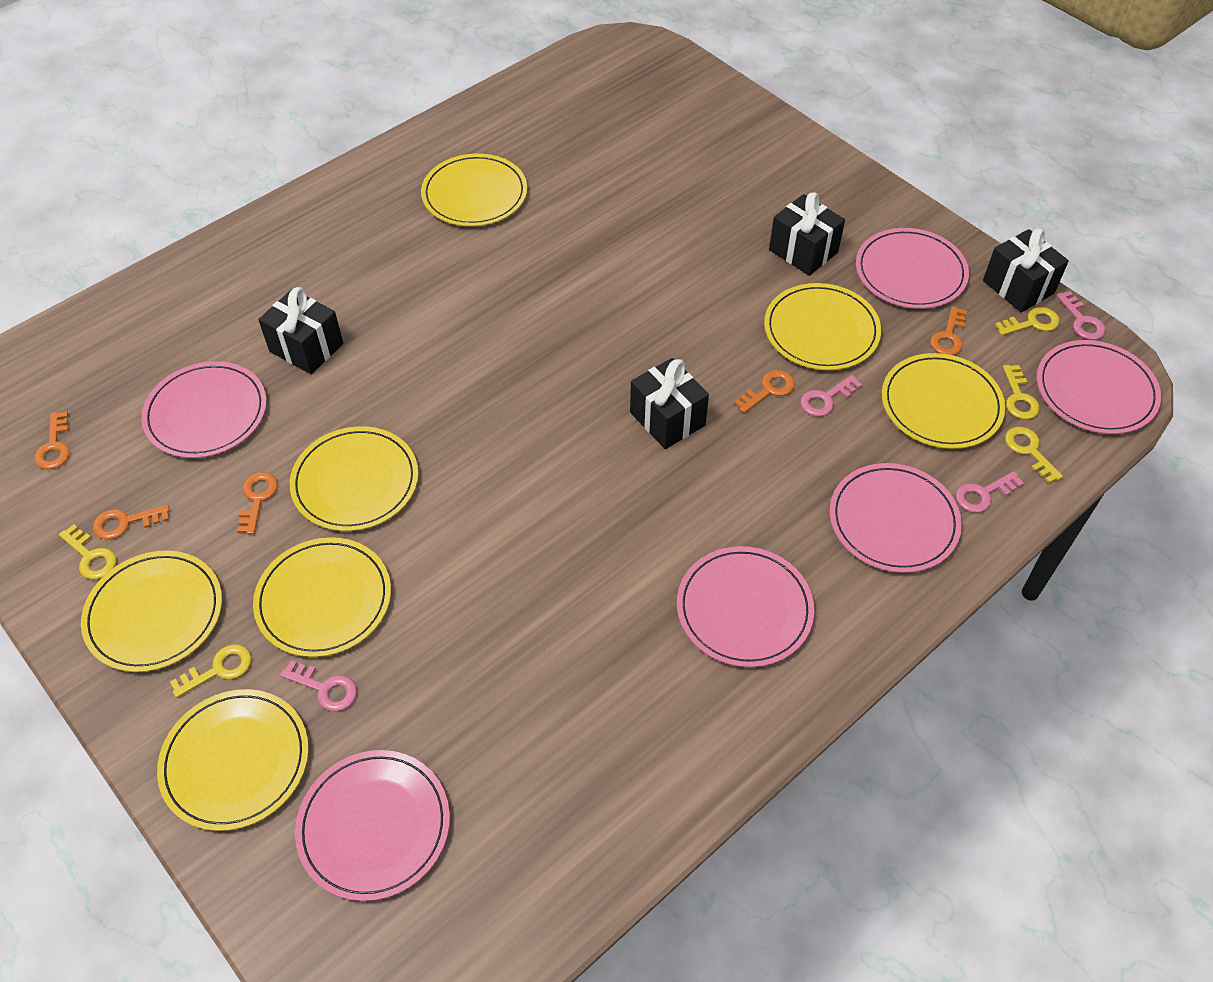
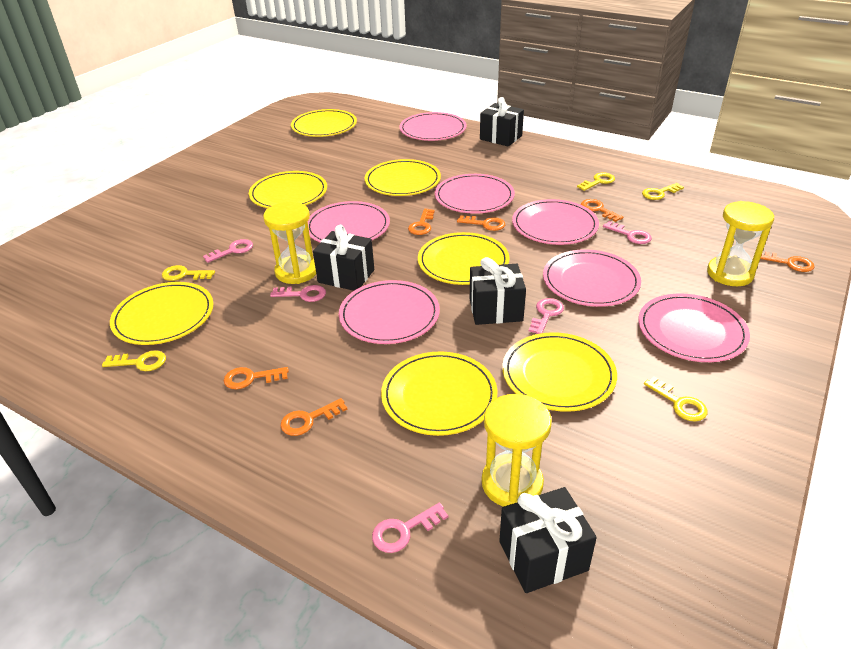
orange key: [34,412,70,469] [93,505,170,540] [237,472,278,534] [734,370,795,413] [930,306,967,355] = 5 -> [224,367,289,389] [280,398,348,436] [408,209,435,235] [457,215,505,231] [581,199,623,222] [760,252,815,272] = 6
pink key: [280,660,357,711] [801,375,862,416] [956,471,1024,513] [1056,291,1106,340] = 4 -> [203,239,253,263] [270,285,326,302] [372,502,448,553] [529,298,564,334] [603,221,652,244] = 5
pink plate: [141,361,267,458] [295,750,450,901] [677,546,814,667] [830,463,962,573] [856,228,969,309] [1037,340,1161,434] = 6 -> [308,201,390,243] [339,280,440,344] [399,112,467,141] [435,174,515,214] [512,199,599,245] [543,250,641,307] [638,294,750,362] = 7
yellow hourglass: none = 0 -> [263,202,316,284] [481,394,552,507] [707,201,774,286] = 3

